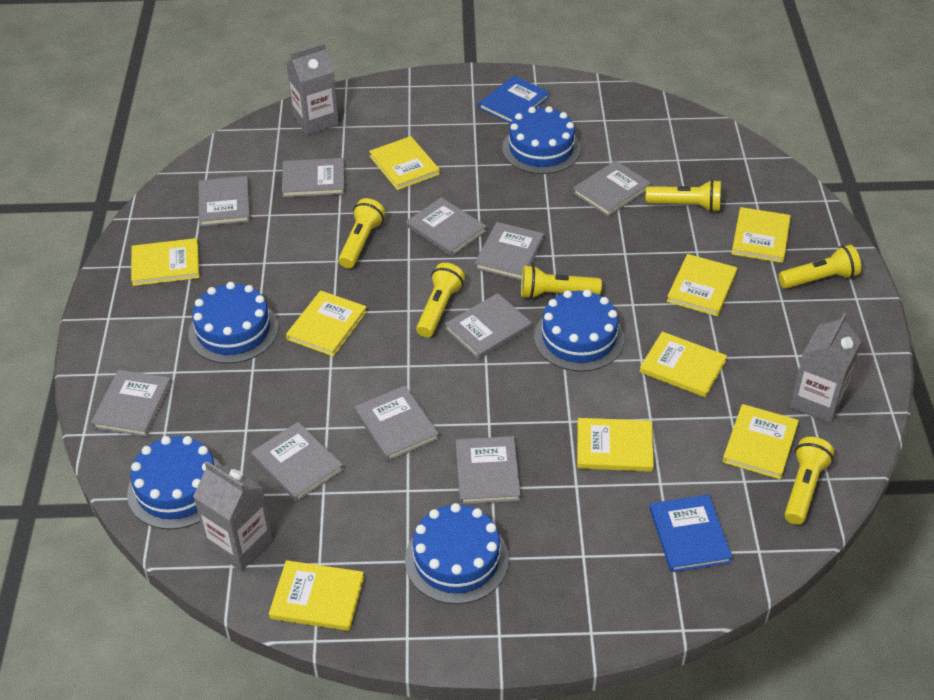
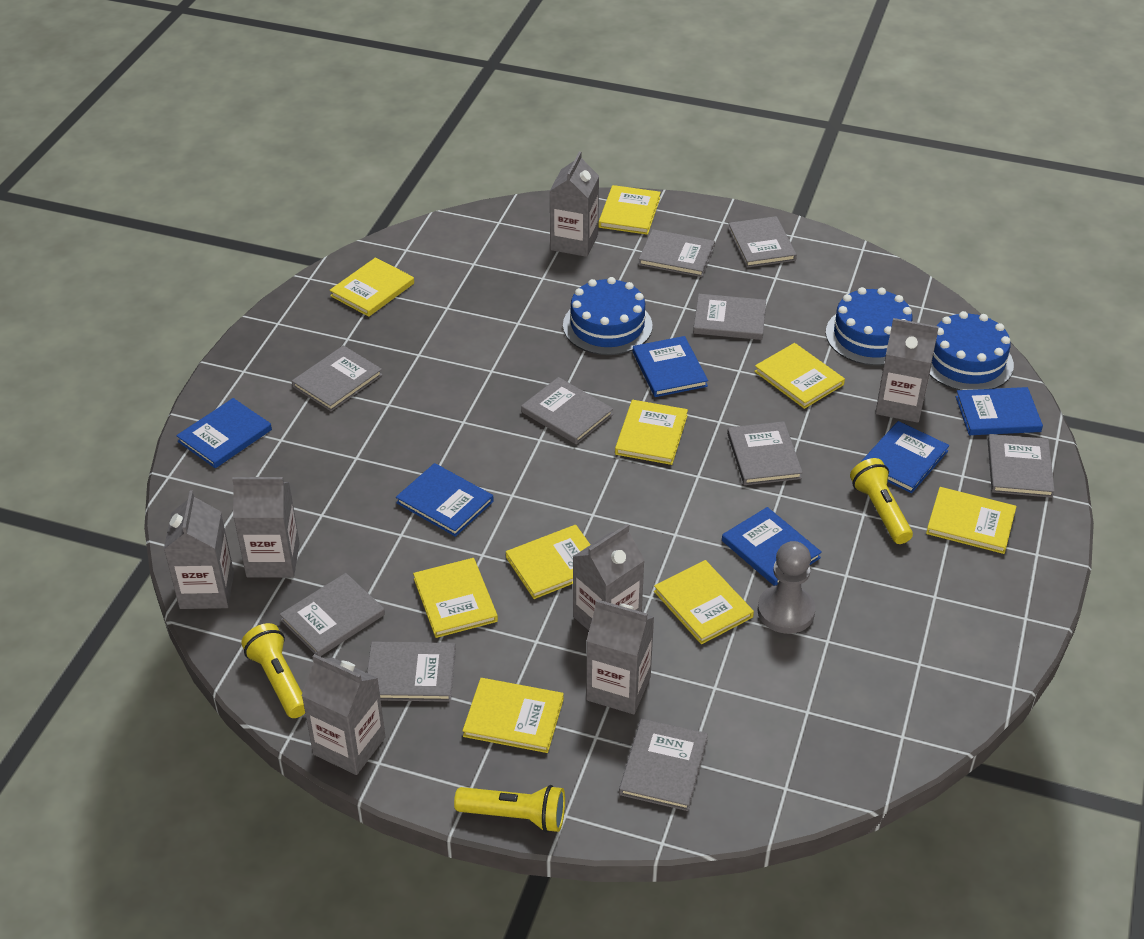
blue book: [478,76,550,124] [650,495,732,572] = 2 -> [176,398,272,468] [396,463,494,537] [633,336,708,397] [722,507,822,586] [861,421,949,493] [956,387,1043,435] = 6
blue cake: [127,436,221,529] [188,282,278,364] [405,503,509,604] [502,106,581,174] [534,289,624,372] = 5 -> [563,277,652,355] [826,287,913,366] [930,311,1014,390] = 3
grey carton: [193,461,273,571] [286,43,339,135] [790,313,861,423] = 3 -> [164,490,234,609] [232,477,300,578] [301,654,386,775] [549,152,599,257] [573,524,645,631] [586,599,654,714] [875,318,939,423] = 7
grey pawn: none = 0 -> [757,541,815,634] = 1
yellow flashlight: [338,198,385,268] [416,263,465,337] [521,265,602,299] [646,180,721,212] [778,245,861,289] [784,437,834,525] = 6 -> [241,623,305,718] [454,785,565,833] [850,458,913,544] = 3

